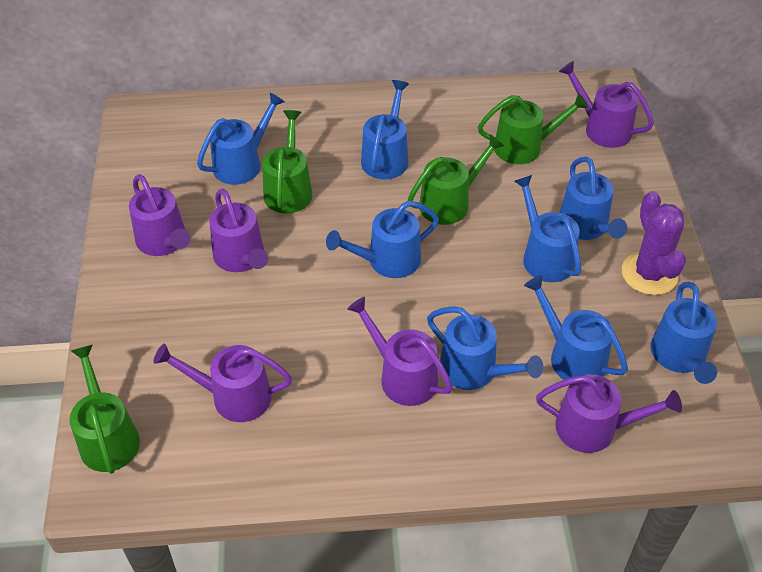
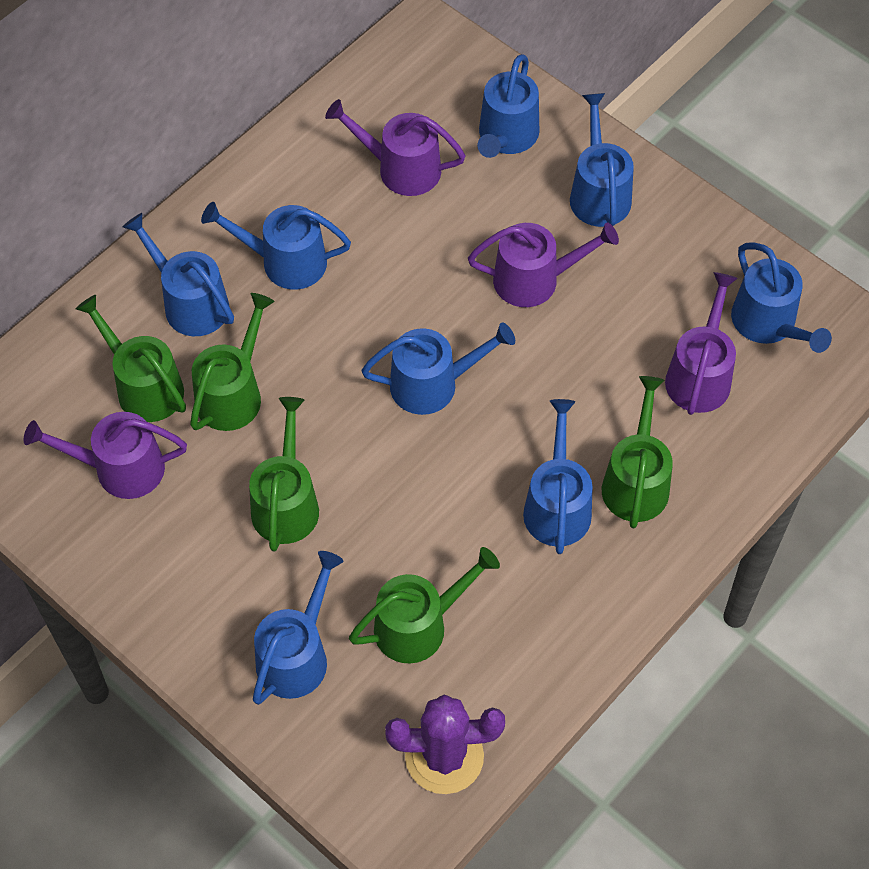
green watering can: [69,345,140,474] [262,110,312,213] [408,134,504,225] [478,93,589,164] = 4 -> [75,295,186,422] [190,293,274,431] [249,397,319,551] [349,547,500,664] [602,376,673,528] = 5
purple watering can: [129,174,190,256] [153,343,292,422] [209,189,268,272] [347,297,453,406] [536,374,682,453] [559,61,654,148] = 6 -> [24,412,187,499] [325,99,466,196] [468,222,619,307] [665,272,738,415] = 4

